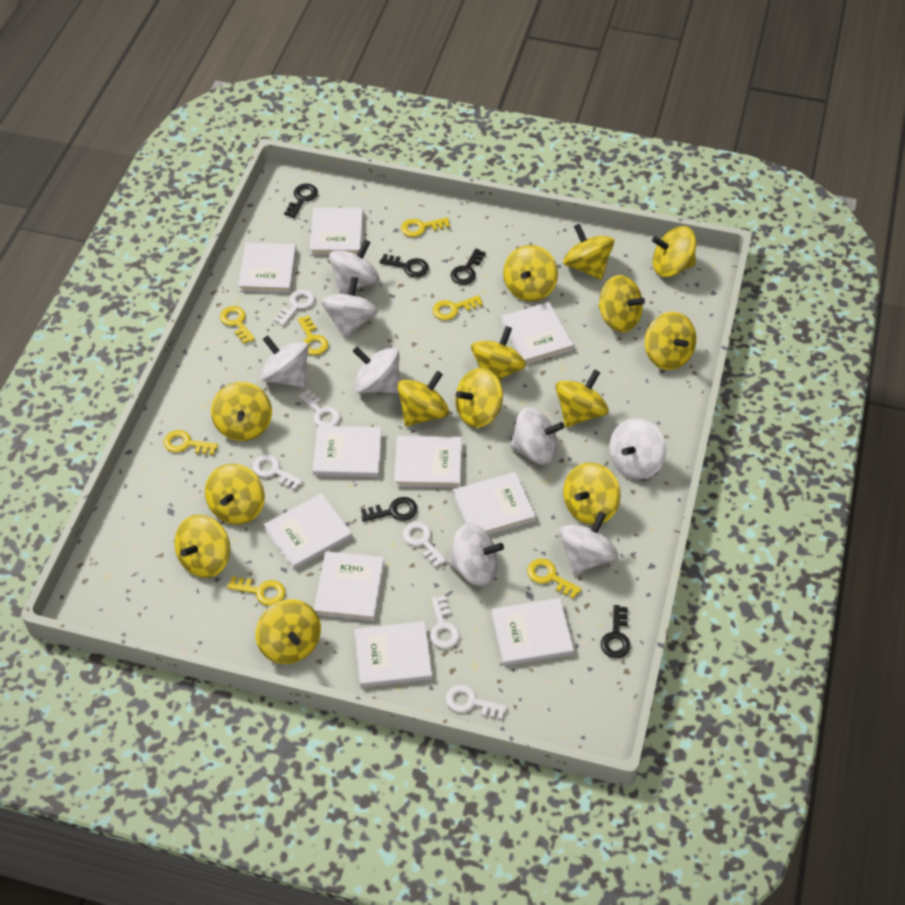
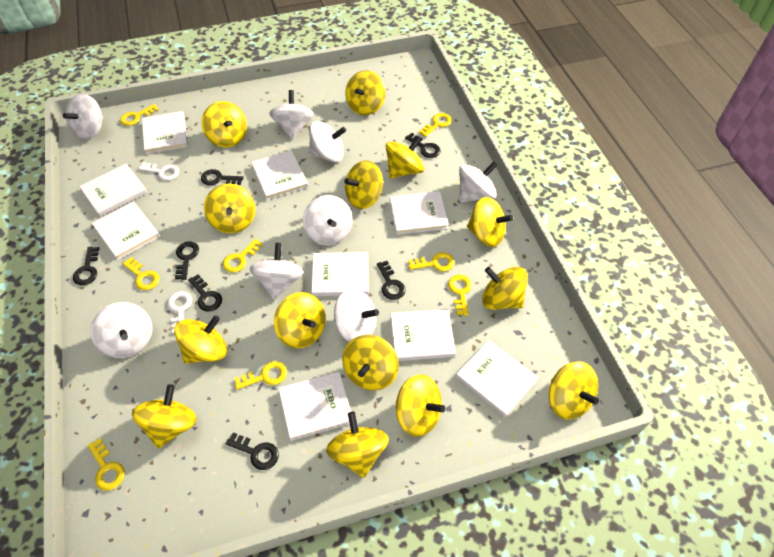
black key: [284,184,318,218] [361,497,418,522] [379,254,429,278] [451,249,486,285] [601,605,631,658] = 5 -> [73,247,99,285] [175,241,199,280] [188,274,222,312] [201,169,243,185] [226,432,279,470] [377,261,406,300] [405,133,441,158] = 7
white book: [238,243,297,293] [264,493,352,569] [309,208,363,255] [313,426,382,477] [314,551,384,621] [355,621,432,687] [394,436,462,488] [453,472,536,535] [492,598,574,666] [501,302,574,364] = 10 -> [79,164,147,216] [92,202,160,260] [142,111,188,154] [251,150,308,200] [278,372,351,441] [311,252,369,296] [390,191,449,235] [390,309,456,361] [456,340,538,417] = 9
white key: [252,455,303,491] [274,290,315,326] [299,389,340,426] [403,522,446,567] [430,596,460,649] [446,685,507,720] = 6 -> [138,162,179,181] [168,291,192,334] = 2
yellow key: [164,430,218,455] [220,306,255,344] [227,576,285,606] [298,315,328,355] [401,217,450,237] [433,295,483,320] [527,558,581,599] = 7 -> [88,438,125,491] [120,104,159,126] [122,257,159,290] [223,239,263,273] [235,361,287,390] [408,252,455,271] [419,113,452,137] [448,275,472,316] = 8

